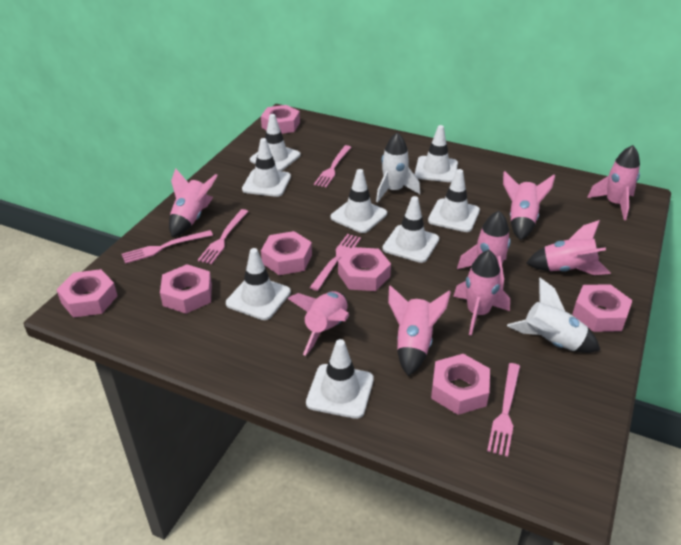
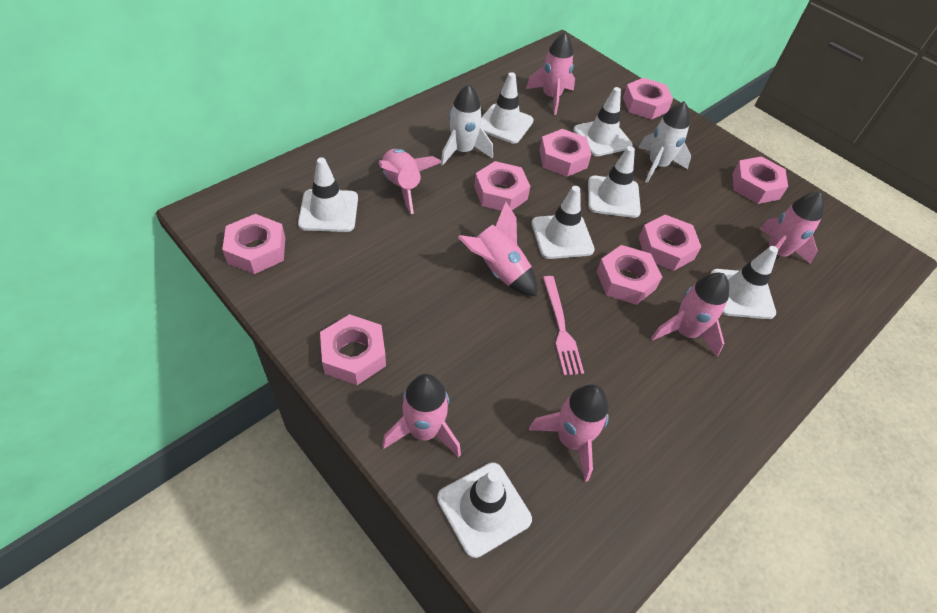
pink fork: [122,230,213,264] [198,209,249,264] [310,234,361,291] [314,145,351,188] [487,363,520,457] = 5 -> [543,276,584,376] = 1
pink nut: [57,269,118,318] [160,264,212,314] [261,105,300,134] [261,231,312,275] [338,247,391,291] [431,354,490,415] [572,284,632,332] = 7 -> [222,214,285,274] [320,314,386,385] [474,161,530,211] [539,129,591,177] [597,245,662,305] [623,78,673,120] [639,215,701,271] [732,156,788,204] = 8
pink rocket: [169,168,218,237] [287,291,349,356] [388,285,451,376] [453,250,510,336] [457,211,511,289] [503,171,555,240] [527,220,611,275] [587,145,640,220] = 8 -> [379,149,442,214] [382,374,461,458] [458,202,537,296] [526,32,575,115] [529,384,609,482] [651,273,729,357] [759,192,824,264] = 7
white traffic cone: [226,248,291,320] [242,138,291,197] [250,114,300,171] [306,339,374,419] [331,169,387,233] [382,196,439,263] [415,125,458,182] [428,169,480,232] = 8 -> [298,157,358,232] [437,463,532,558] [481,72,534,144] [531,186,595,259] [573,87,632,156] [588,146,641,218] [710,246,778,319] = 7

